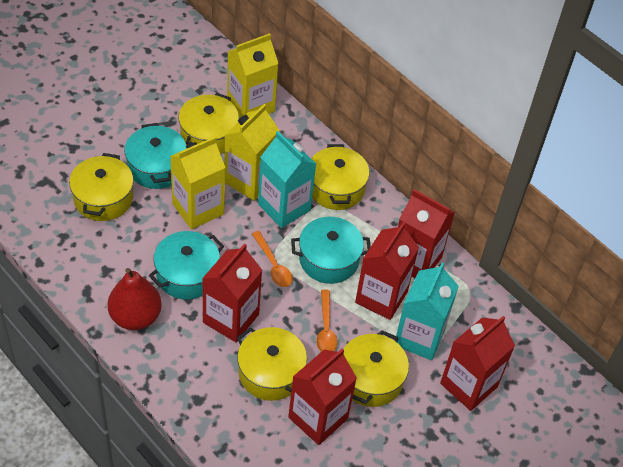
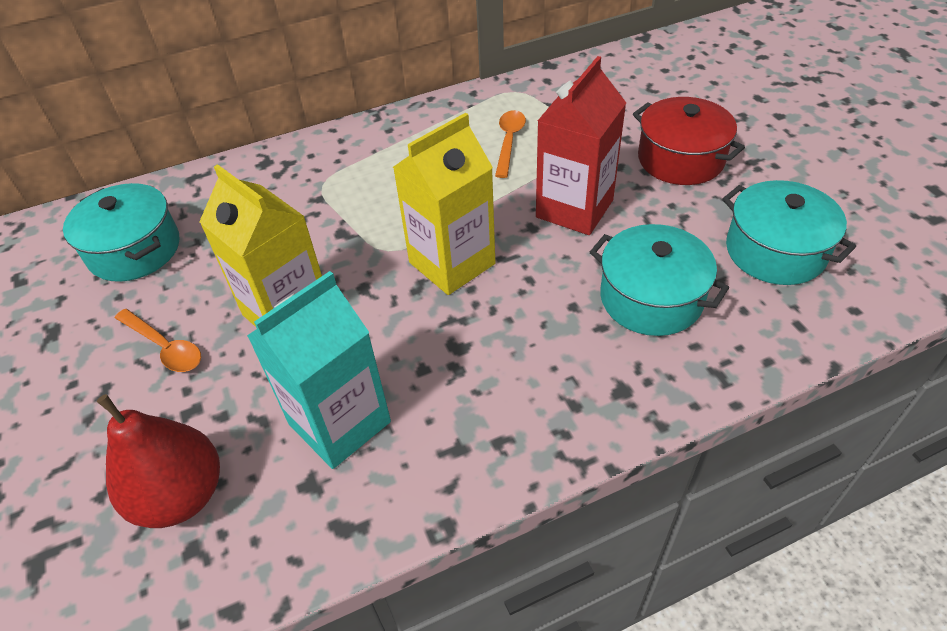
red carton: [202,244,262,342] [288,348,357,445] [355,222,419,320] [398,189,455,278] [440,316,515,411] = 5 -> [536,56,626,235] = 1
red pot: none = 0 -> [633,97,745,185] = 1
turquoise carton: [258,131,316,228] [396,262,459,360] = 2 -> [247,271,391,469] = 1
yellow carton: [170,137,225,229] [224,104,280,200] [227,33,278,118] = 3 -> [199,164,322,327] [393,113,495,295] = 2
yellow pot: [69,153,134,221] [178,93,239,154] [237,327,307,401] [312,144,369,210] [344,330,409,407] = 5 -> none = 0

